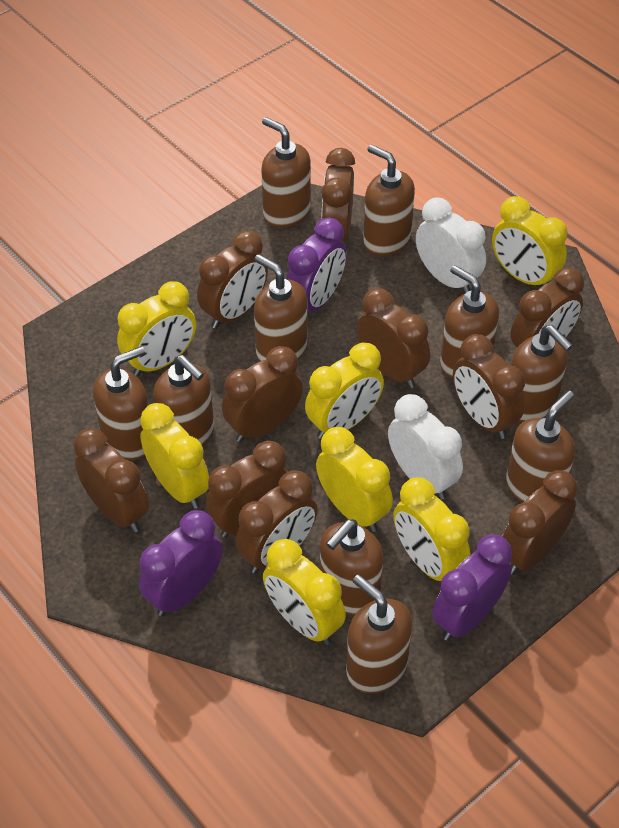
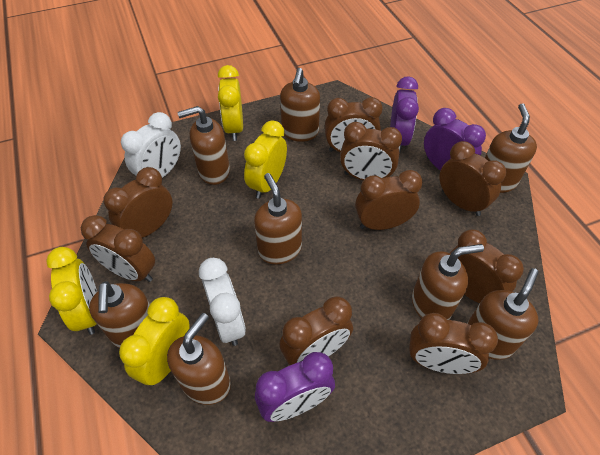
brown clock: [74,428,149,533] [197,231,268,329] [206,441,288,538] [222,346,303,442] [235,470,318,574] [321,148,355,241] [357,288,430,388] [453,334,525,439] [502,470,578,575] [510,267,584,347] = 10 -> [81,215,155,282] [103,167,172,238] [280,297,353,365] [325,97,383,152] [340,122,402,180] [355,170,423,230] [409,313,498,374] [439,141,506,216] [450,229,524,303] = 9
brown soap dispenser: [93,346,148,461] [153,355,214,446] [254,254,307,361] [261,117,311,228] [320,519,383,615] [346,574,412,694] [363,144,415,256] [440,265,499,379] [506,391,575,503] [511,325,573,423] = 10 -> [89,281,150,348] [167,313,231,405] [177,106,230,185] [254,173,302,264] [280,68,320,142] [412,244,484,320] [467,268,539,360] [485,103,537,193] = 8
yellow clock: [117,281,196,376] [140,403,209,509] [263,539,346,645] [305,343,384,439] [316,427,393,532] [393,478,470,581] [492,196,568,286] = 7 -> [46,247,97,335] [119,297,190,386] [218,65,243,141] [244,121,287,199] = 4

